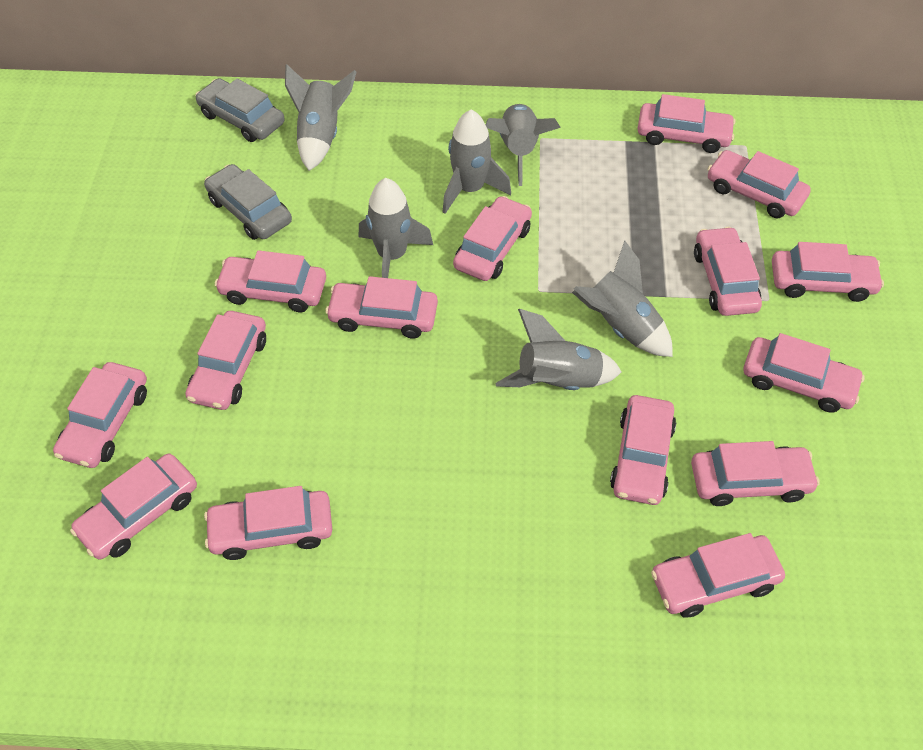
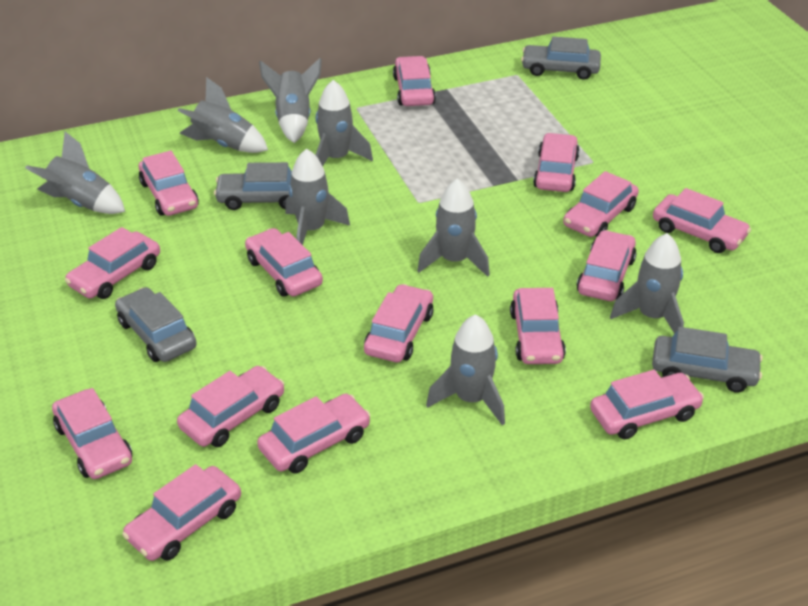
grey car: [195,78,284,142] [204,164,292,240] = 2 -> [115,287,197,362] [214,162,292,210] [521,37,601,80] [652,327,763,393] = 4
grey rocket: [285,64,356,171] [358,178,433,278] [443,110,511,214] [486,104,561,186] [495,309,622,390] [572,240,673,357] = 6 -> [25,132,125,214] [178,77,268,153] [259,58,322,143] [285,149,350,245] [316,80,373,166] [417,178,490,277] [426,314,505,426] [610,233,684,334] = 8

